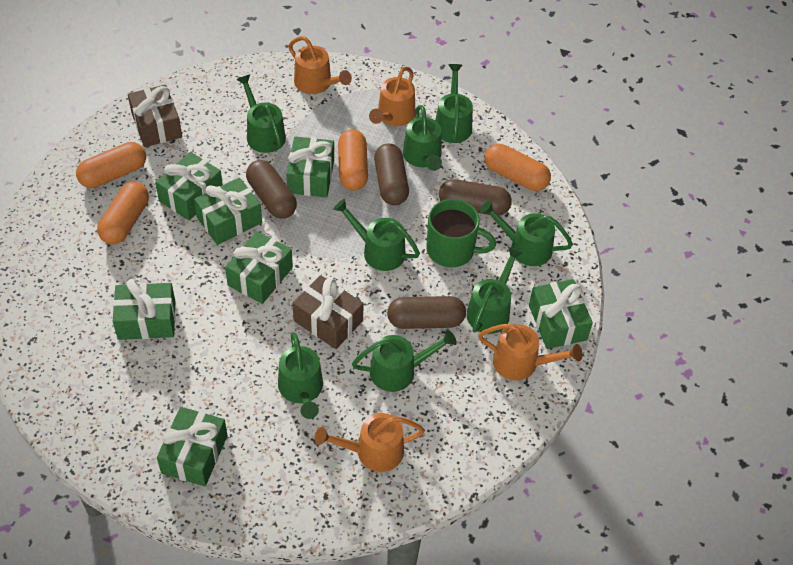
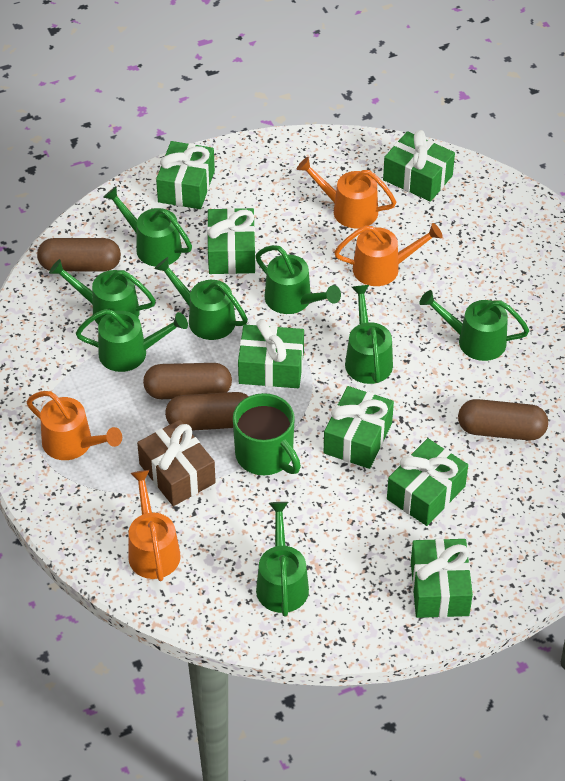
brown gift: [128,84,182,147] [293,275,364,349] = 2 -> [137,420,216,506] = 1
orange capsule: [76,142,146,188] [97,182,149,244] [338,129,368,191] [485,144,551,191] = 4 -> none = 0

